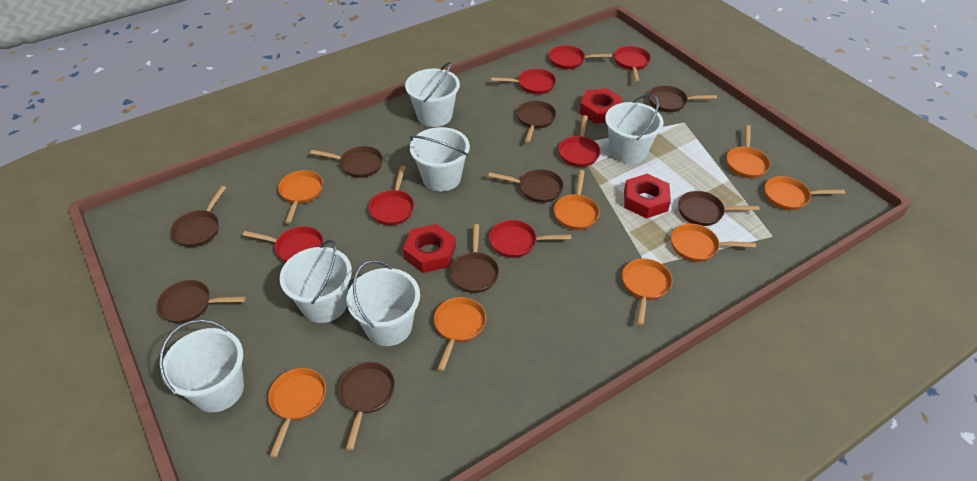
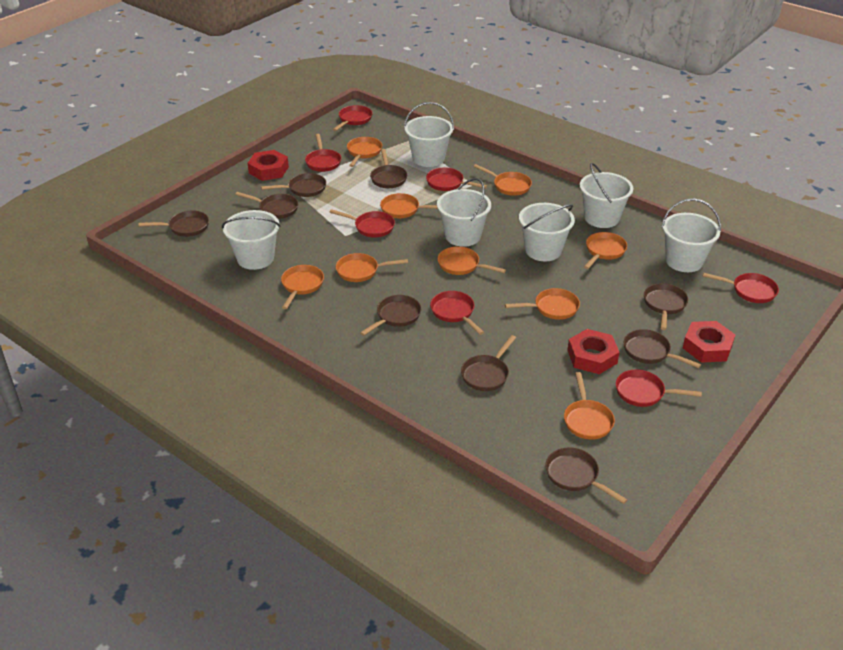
orange pan: [268,368,326,458] [278,170,323,224] [434,297,486,371] [554,170,600,230] [622,259,672,325] [671,224,756,262] [726,125,770,178] [764,176,845,210] = 8 -> [281,265,324,309] [336,253,408,282] [347,137,382,167] [380,193,438,218] [438,246,506,275] [474,164,532,196] [505,288,580,320] [564,372,615,440] [584,232,627,269] = 9

